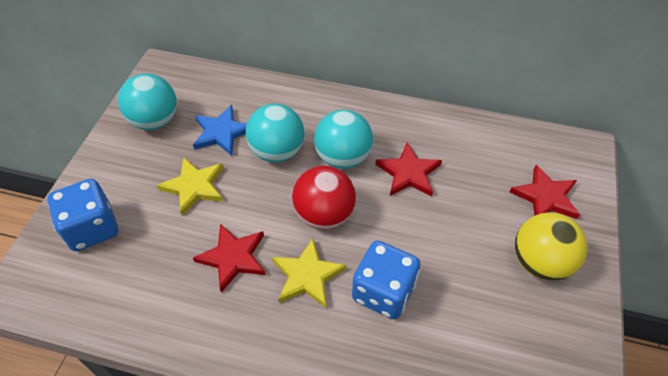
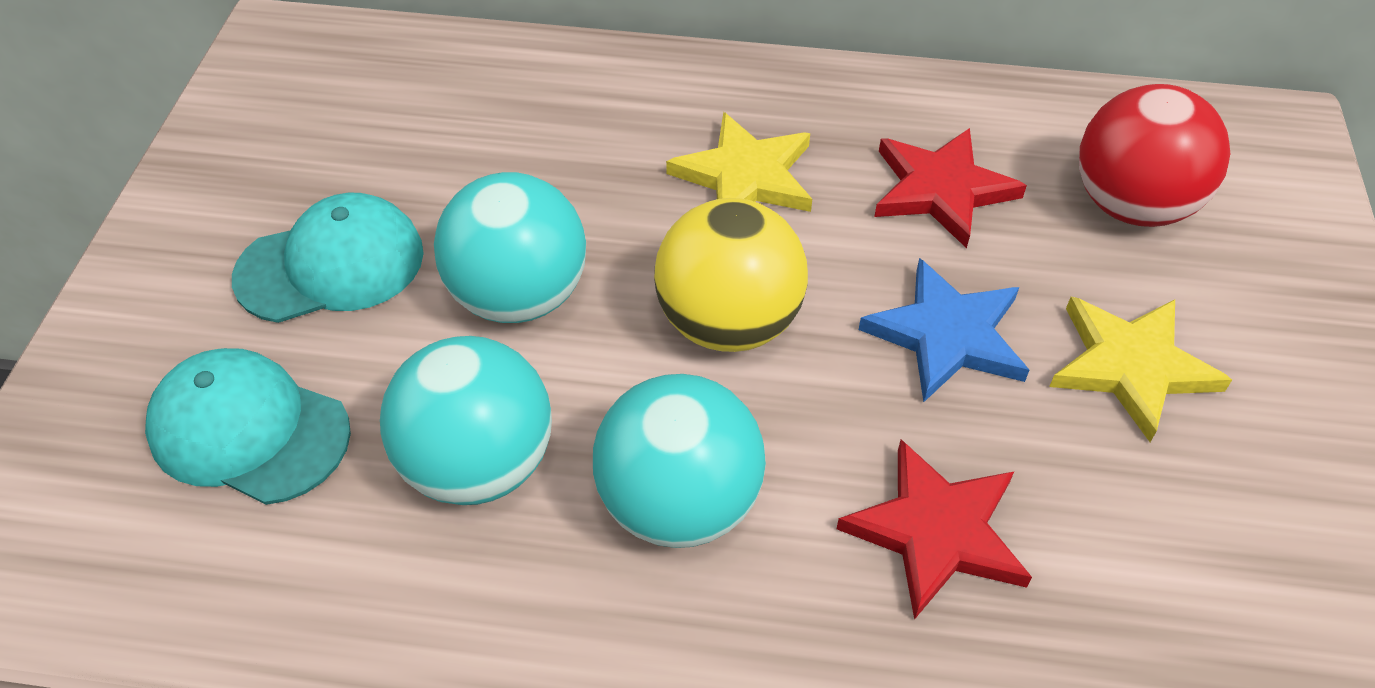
blue dice: [47,179,118,251] [352,240,420,319] = 2 -> none = 0
red star: [193,224,266,293] [375,142,442,196] [510,165,580,219] = 3 -> [837,439,1032,620] [874,128,1027,248] = 2
turquoise cap: none = 0 -> [145,348,351,505] [232,193,424,323] = 2

